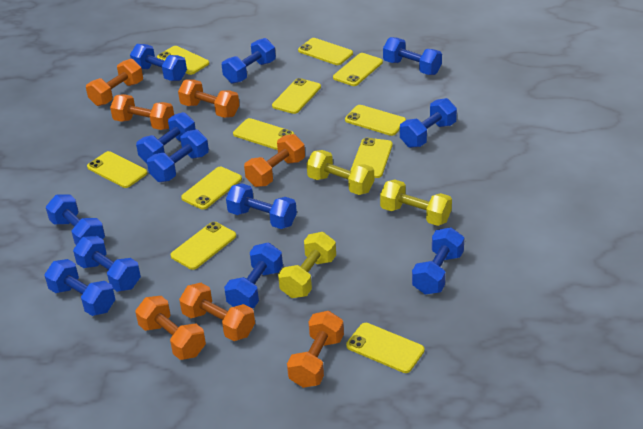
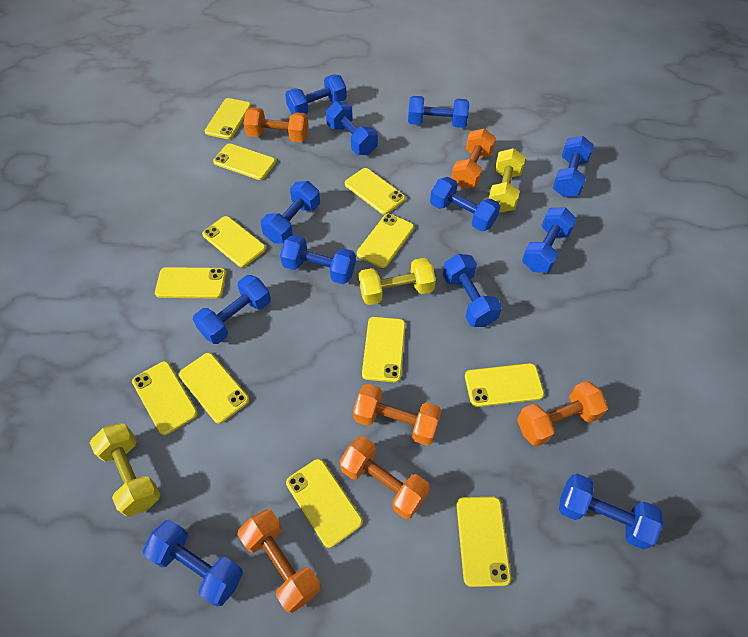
orange dumbbell: [86,59,143,106] [110,94,174,130] [135,296,206,360] [178,79,240,118] [179,283,255,341] [244,134,305,187] [287,311,344,388] = 7 -> [238,509,321,613] [243,107,309,142] [340,436,430,519] [353,383,442,446] [451,129,496,189] [517,381,608,447] = 6
yellow phone: [87,151,147,188] [157,46,210,75] [170,222,236,270] [181,167,242,210] [233,118,294,150] [272,78,321,114] [298,38,353,65] [333,53,383,86] [345,105,406,136] [346,323,425,373] [351,138,393,178] = 11 -> [132,361,198,435] [155,267,226,299] [179,353,249,424] [202,216,266,267] [205,98,251,139] [213,143,276,180] [286,459,363,548] [345,168,405,215] [357,213,414,268] [362,317,405,382] [457,497,511,587] [465,363,544,407] = 12

